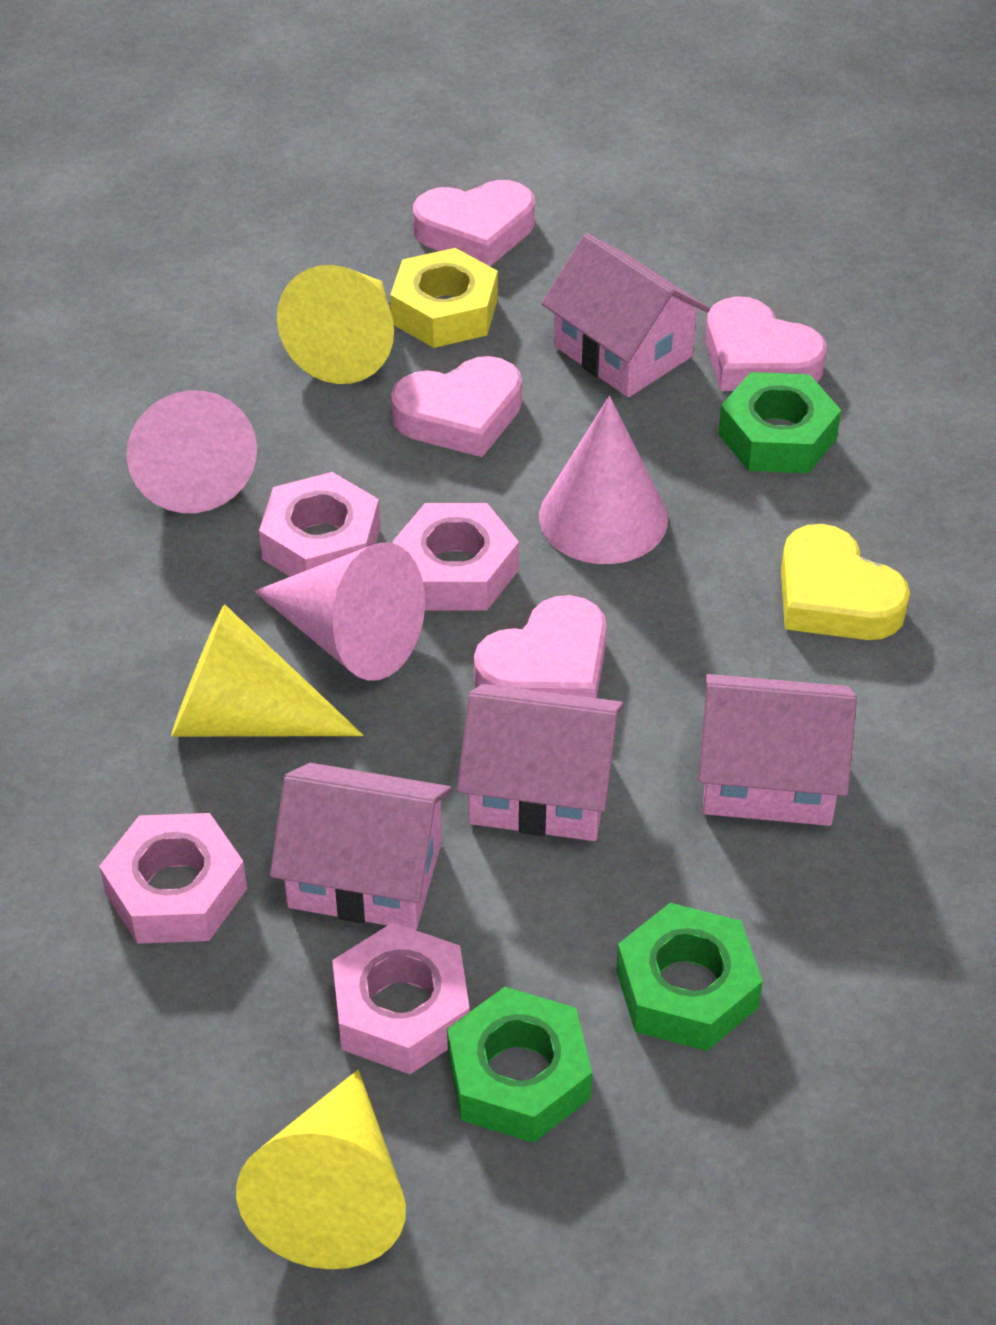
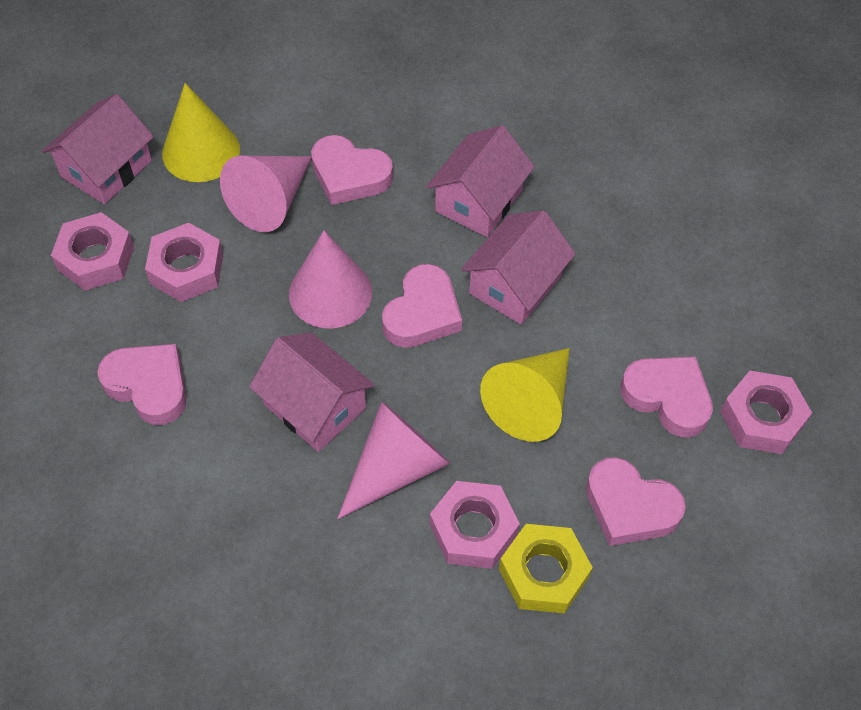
green nut: [447,987,592,1143] [616,903,763,1051] [718,372,841,473] = 3 -> none = 0
pink heart: [391,356,522,457] [413,180,535,266] [474,595,607,698] [705,296,827,391] = 4 -> [97,344,186,425] [311,135,393,205] [382,264,462,348] [586,457,686,546] [620,356,713,437] = 5
yellow cone: [171,604,363,737] [236,1070,406,1269] [277,265,394,384] = 3 -> [162,83,240,182] [480,348,570,442] = 2
yellow heart: [781,524,910,640] = 1 -> none = 0

